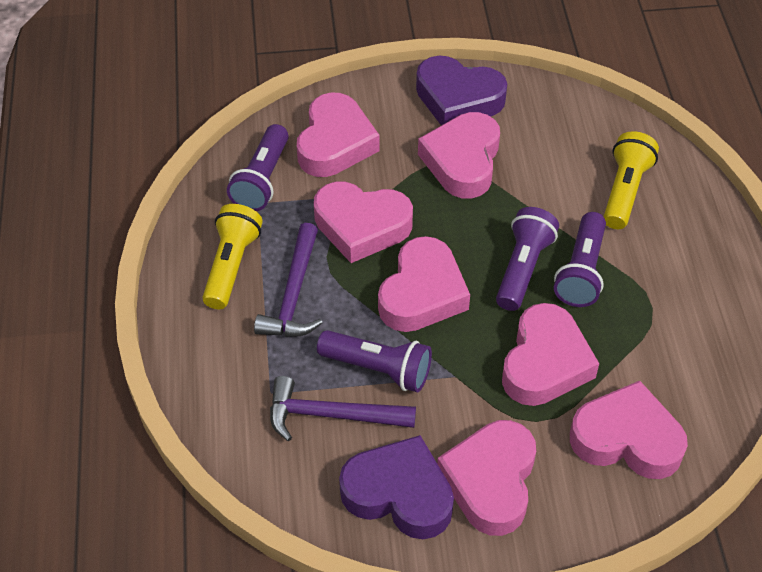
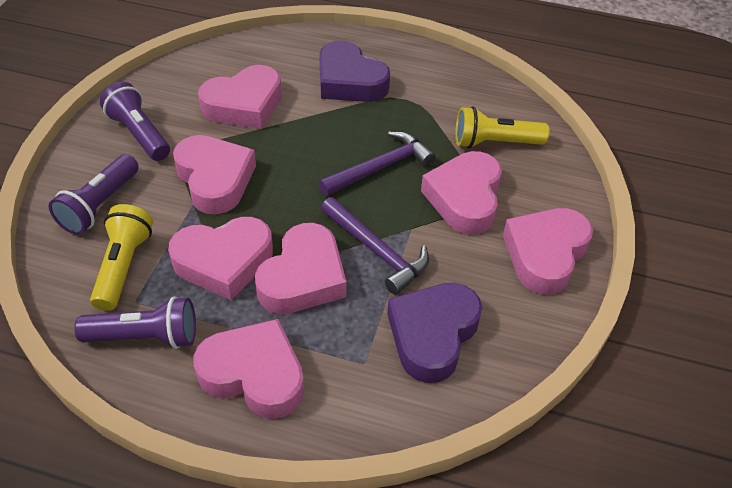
purple flashlight: [227,124,289,211] [317,330,432,392] [496,207,559,311] [554,212,606,307] = 4 -> [49,154,139,235] [74,296,196,349] [100,82,170,161] = 3

